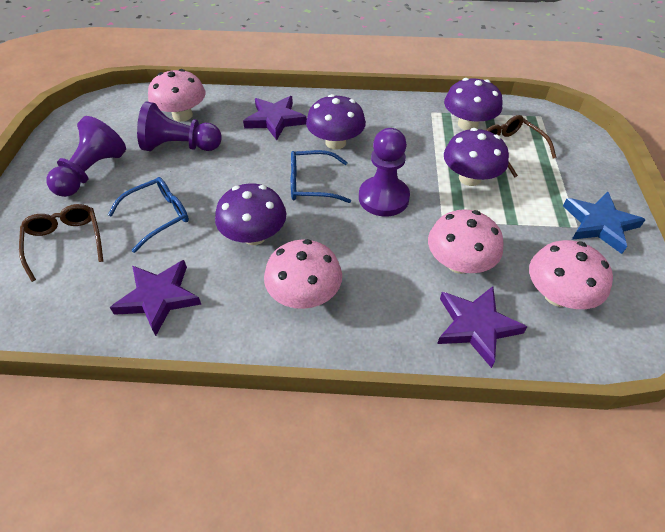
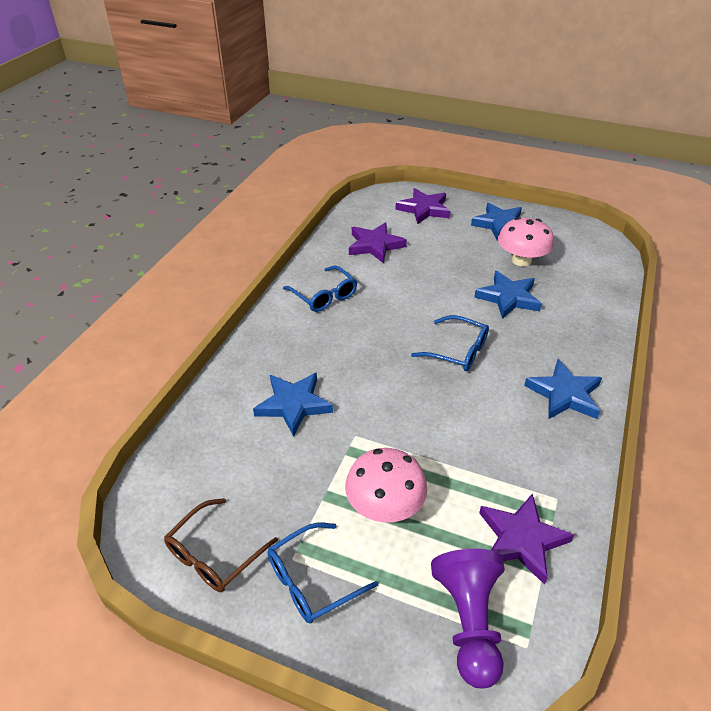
blue glasses: [108,177,189,253] [291,150,351,203] = 2 -> [267,522,378,623] [283,266,357,312] [411,315,489,371] = 3
blue star: [563,192,645,254] = 1 -> [253,373,333,437] [471,203,522,241] [474,271,542,319] [524,359,602,419] = 4
brown glasses: [19,204,103,282] [486,115,556,178] = 2 -> [164,498,278,592] = 1
pink mushroom: [148,69,206,122] [264,239,342,309] [428,209,504,274] [529,240,613,309] = 4 -> [345,448,427,523] [498,217,554,267] = 2
purple mushroom: [215,183,286,245] [306,94,366,149] [444,78,503,130] [444,128,509,186] = 4 -> none = 0
purple pawn: [46,116,126,197] [137,101,222,151] [359,128,410,217] = 3 -> [431,549,505,689] = 1

